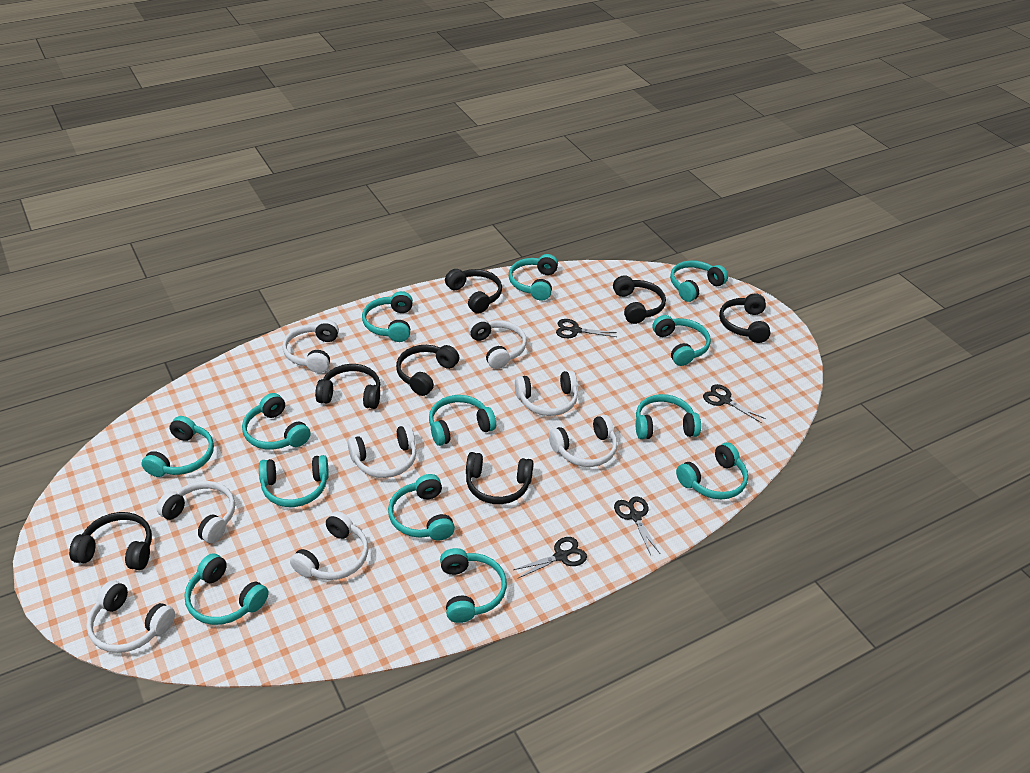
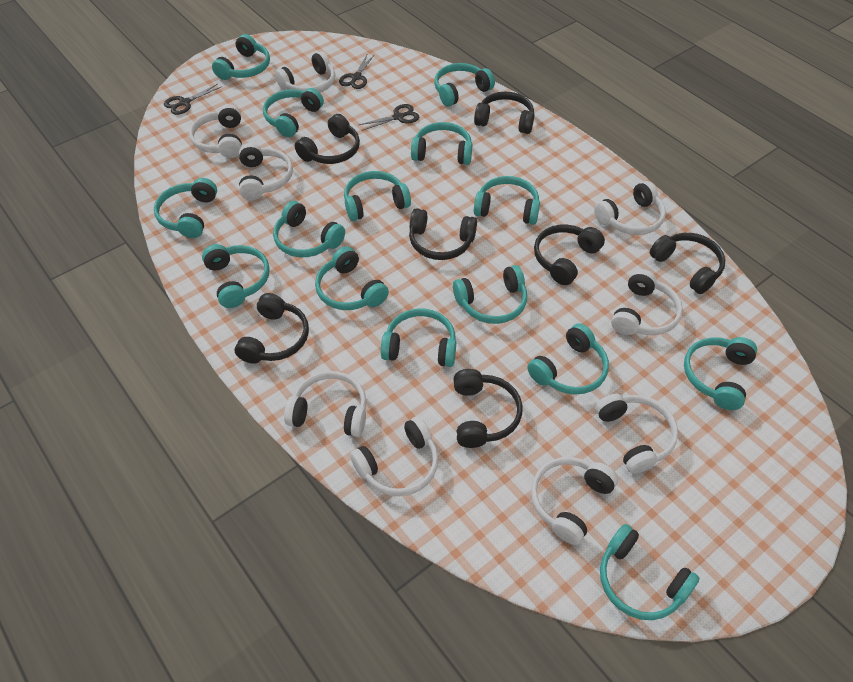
black scissors: [513,537,587,578] [556,319,617,338] [614,496,660,555] [703,384,766,423] = 4 -> [164,84,221,115] [339,54,375,89] [359,104,419,131] = 3
turquoise headphones: [141,416,214,477] [184,553,269,625] [242,393,311,450] [259,455,329,507] [362,291,413,342] [388,474,455,541] [429,395,496,446] [440,548,507,623] [509,254,558,301] [636,394,701,439] [652,315,711,366] [670,260,728,302] [676,442,748,499] = 13 -> [154,178,217,238] [202,244,270,308] [212,34,270,80] [263,88,324,137] [273,201,345,257] [315,247,389,310] [344,171,411,221] [381,309,456,367] [411,122,472,165] [434,63,495,107] [453,265,527,324] [474,176,540,225] [527,323,609,395] [600,524,700,620] [684,337,757,410] = 15
white headphones: [86,581,175,653] [156,481,235,543] [282,319,339,373] [290,511,368,580] [348,425,416,478] [468,318,527,369] [515,370,578,416] [549,415,617,467] = 8 -> [189,104,242,158] [239,143,293,200] [275,51,335,93] [284,371,367,437] [350,416,438,496] [531,457,618,545] [594,181,666,235] [595,394,678,474] [611,269,683,335] = 9

